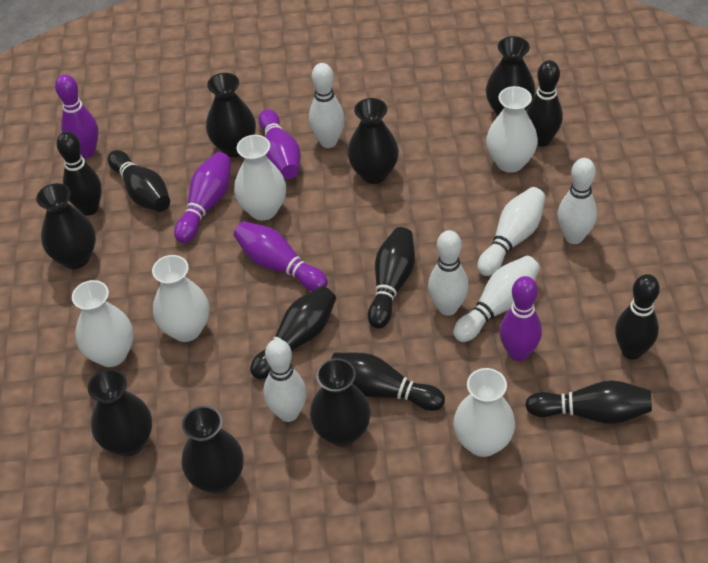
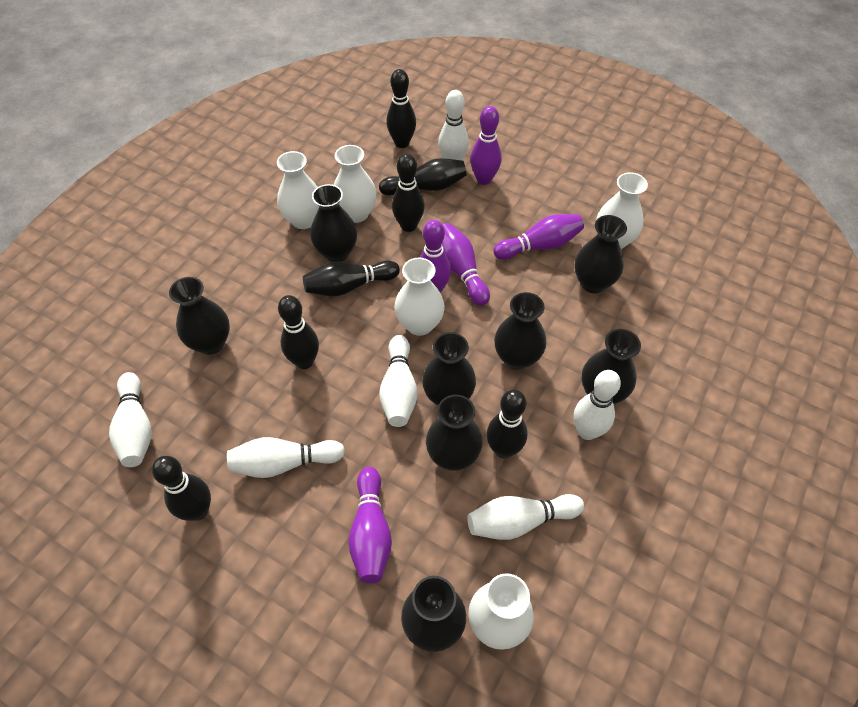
black bowling pin: [57,132,102,216] [108,150,170,212] [250,286,336,379] [331,353,445,411] [368,227,415,329] [525,380,652,424] [527,60,563,146] [615,274,660,360] = 8 -> [152,456,211,521] [278,295,319,369] [303,260,400,296] [379,158,467,195] [386,69,416,148] [392,154,425,232] [487,389,527,459] = 7
black vase: [36,183,96,269] [88,369,152,457] [181,406,244,494] [206,73,256,157] [310,358,371,447] [347,98,399,184] [486,36,536,117] = 7 -> [169,277,230,355] [310,184,357,262] [401,576,466,652] [422,332,476,406] [426,395,482,471] [494,292,546,370] [574,215,627,293] [582,329,641,404] = 8

